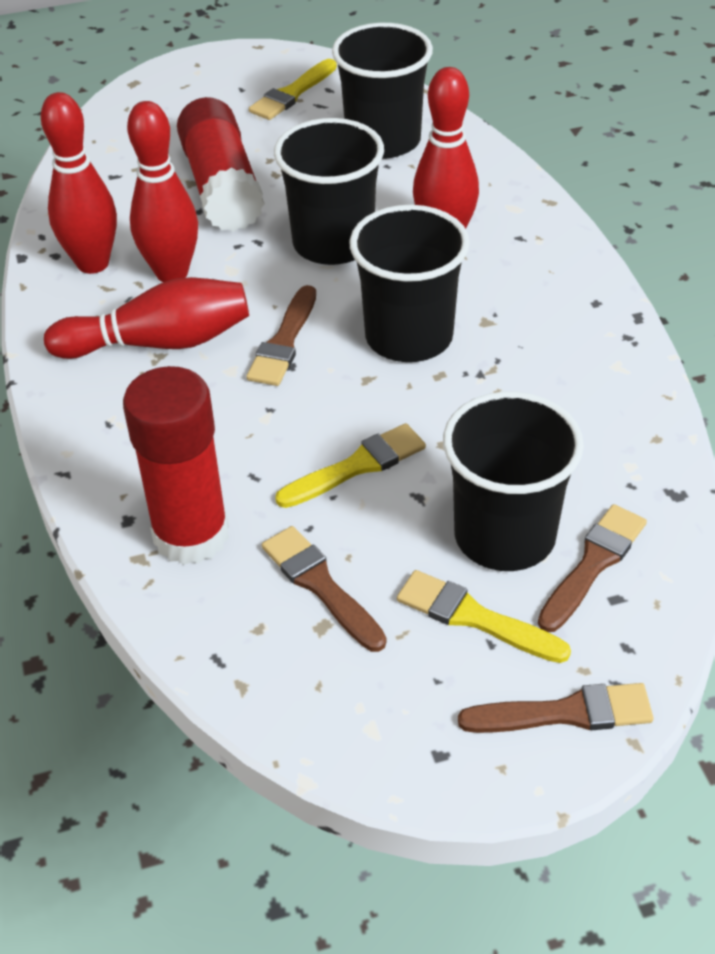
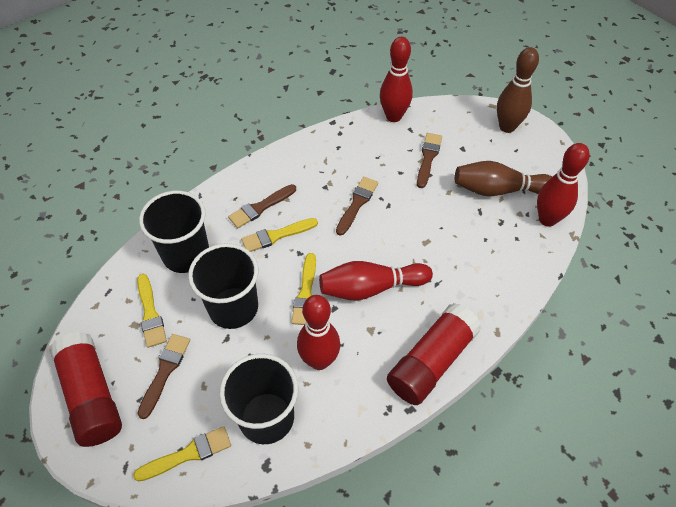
black cup: [274,118,384,265] [332,23,433,159] [349,205,470,362] [443,391,584,571] = 4 -> [139,191,209,273] [188,243,258,329] [219,354,298,444] = 3
brown bowling pin: none = 0 -> [455,161,552,196] [497,47,539,133] = 2
yellow brush: [249,59,337,120] [275,423,426,508] [397,570,571,663] = 3 -> [133,426,231,482] [137,274,167,348] [241,218,318,252] [291,253,316,325] = 4

